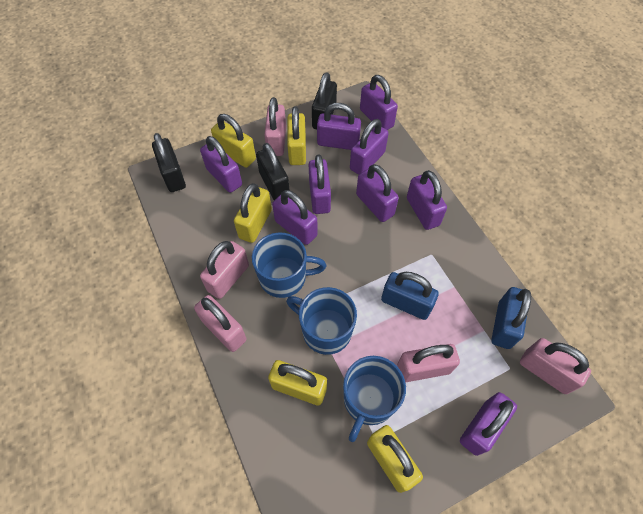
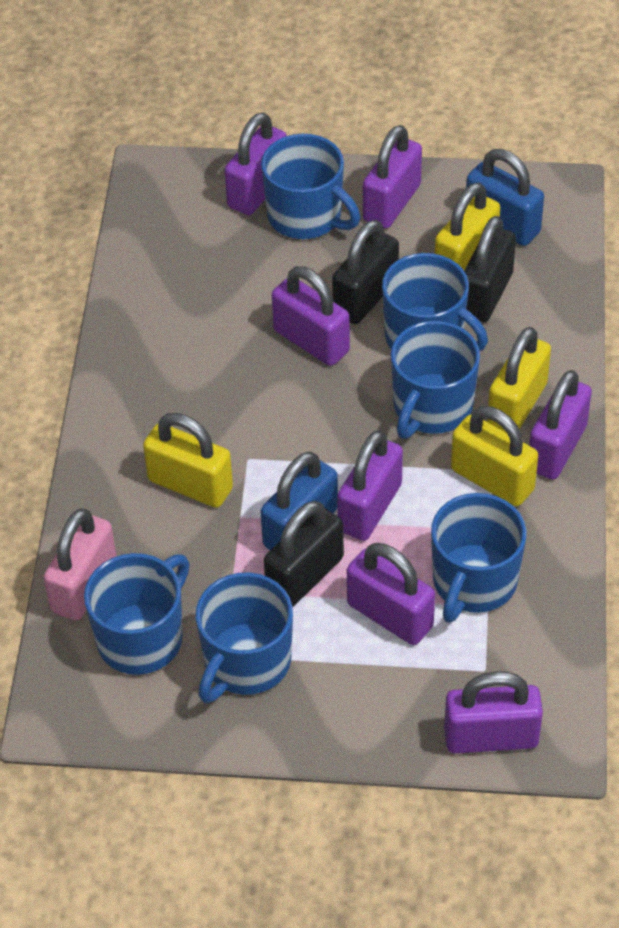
blue mug: [252,232,326,298] [286,287,357,355] [343,356,406,442] = 3 -> [84,553,189,675] [196,572,293,703] [261,134,360,239] [382,253,488,351] [391,321,480,439] [431,493,526,623] = 6
pink padlock: [194,295,247,352] [200,241,249,299] [264,97,286,156] [397,344,460,382] [520,338,591,394] = 5 -> [44,508,117,621] = 1
purple padlock: [200,136,242,193] [272,190,318,245] [309,154,331,214] [317,103,361,150] [350,119,389,175] [356,164,399,222] [360,75,398,130] [407,170,447,230] [460,392,517,456] = 9 -> [225,113,287,215] [272,266,350,366] [337,430,403,541] [347,543,435,645] [363,125,422,229] [444,671,543,753] [529,370,592,480] = 7
yellow padlock: [211,114,256,168] [234,183,272,243] [268,360,327,405] [287,106,306,165] [367,425,423,493] = 5 -> [143,413,233,508] [435,182,500,270] [451,406,538,506] [487,327,551,433] = 4

